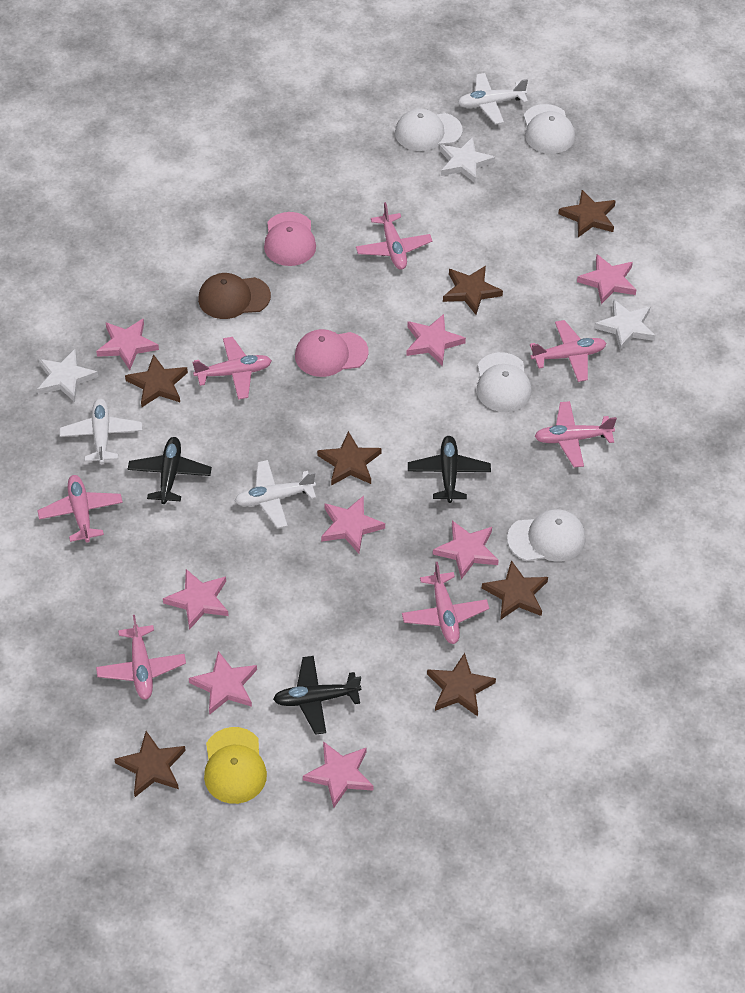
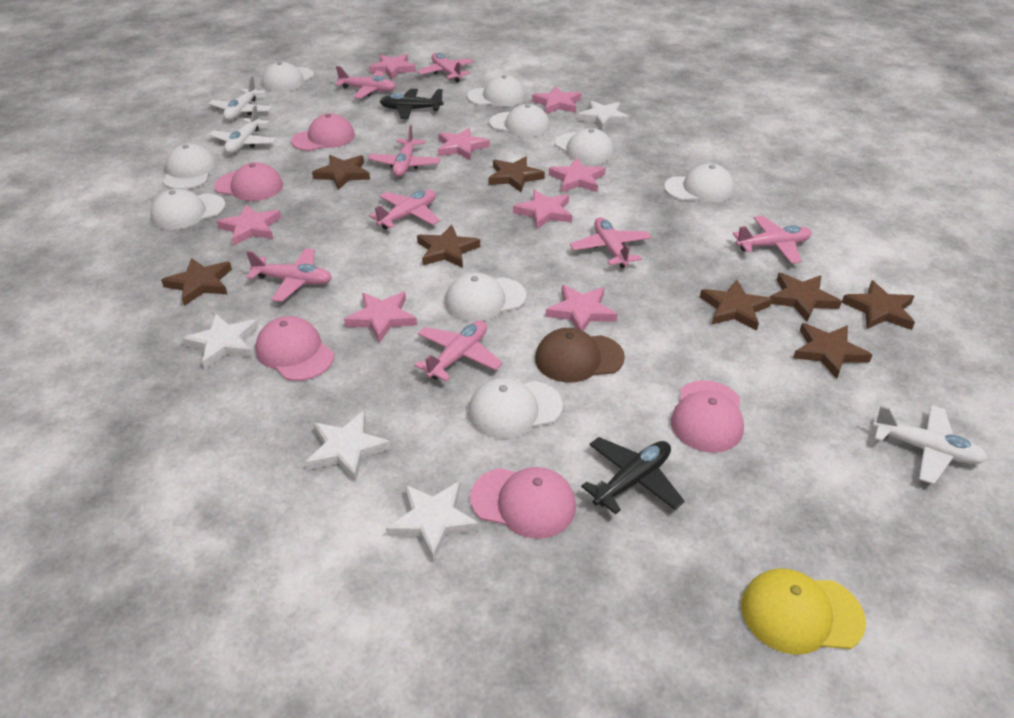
black plane: [128,437,212,504] [273,656,361,735] [408,436,491,503] = 3 -> [380,89,443,119] [581,437,685,514] = 2
brown star: [115,731,186,797] [125,354,188,407] [317,431,382,486] [427,653,496,716] [443,266,503,315] [482,560,548,620] [558,190,616,237] = 7 -> [161,258,232,306] [312,155,370,190] [417,225,480,268] [488,157,545,192] [700,280,772,330] [770,273,842,322] [793,323,872,379] [842,280,915,330] = 8
pink cap: [264,212,316,266] [295,329,369,377] = 2 -> [214,162,283,201] [255,316,334,381] [291,113,355,151] [470,467,576,539] [671,380,744,453] = 5
pink plane: [37,475,123,542] [96,615,186,700] [193,337,272,400] [356,202,432,270] [402,562,489,644] [530,320,606,382] [534,401,617,467] = 7 -> [246,248,332,302] [335,66,396,99] [368,125,441,177] [369,190,440,229] [414,320,503,381] [417,53,474,82] [570,217,651,268] [733,216,812,264] = 8
white cap: [395,109,463,151] [477,352,531,412] [507,509,586,562] [524,104,575,154] = 4 -> [150,189,226,230] [163,144,217,189] [262,62,314,92] [445,273,526,322] [467,75,526,106] [468,378,563,439] [490,104,550,137] [555,128,614,164] [664,164,735,202] = 9
white star: [37,349,98,402] [439,137,495,183] [594,299,656,351] = 3 -> [182,314,259,369] [305,411,391,482] [386,481,479,562] [577,101,629,130] = 4

